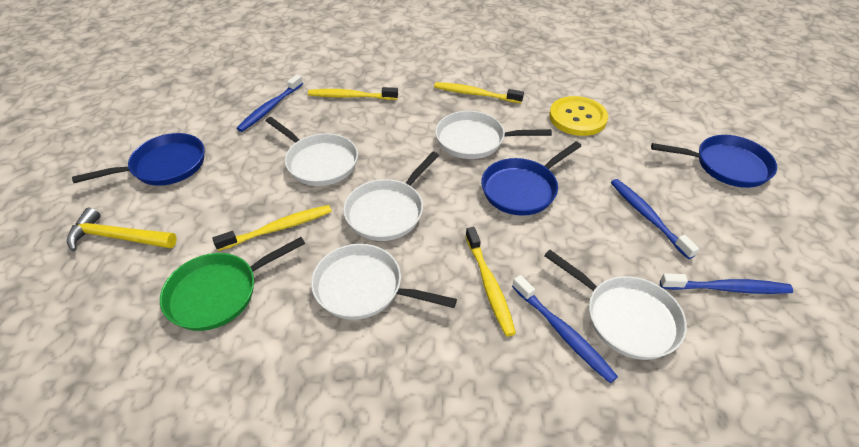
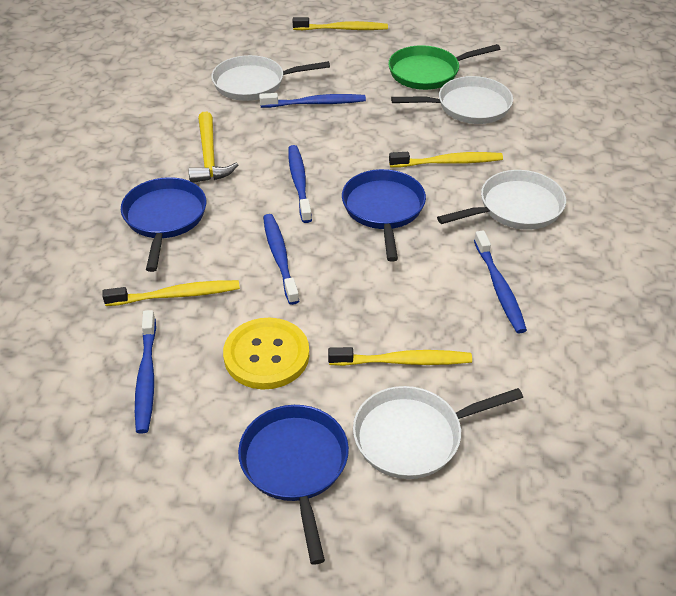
blue toothbrush: [237,75,303,132] [512,275,618,383] [611,179,699,259] [660,273,793,294] = 4 -> [135,310,156,434] [259,93,366,108] [263,214,299,305] [288,145,312,223] [474,230,527,334] = 5
white pan: [266,117,358,186] [311,244,457,320] [343,152,439,241] [435,111,552,159] [544,250,687,360] = 5 -> [211,55,330,101] [353,386,523,479] [391,76,513,124] [437,170,566,230] = 4

